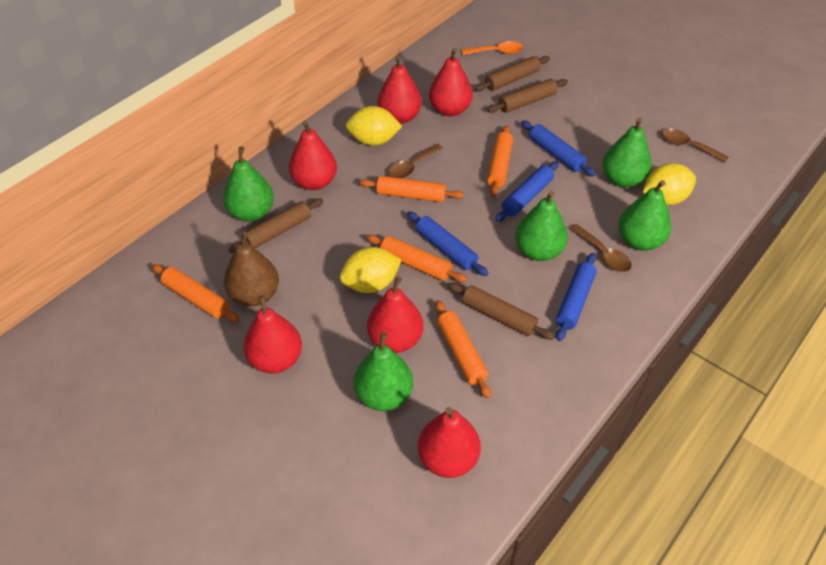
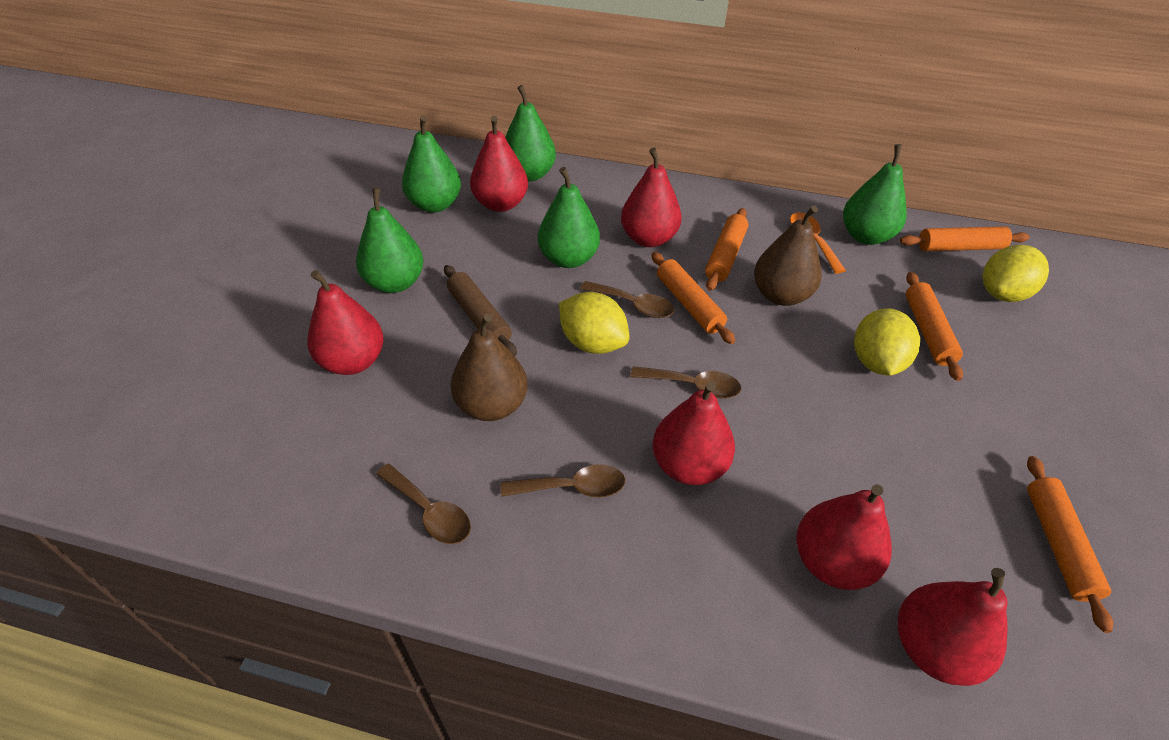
blue rolling pin: [407,211,488,276] [496,161,559,222] [521,120,596,177] [556,253,597,341] = 4 -> none = 0
brown pear: [224,232,279,306] = 1 -> [451,314,528,421] [754,206,822,306] = 2
brown rolling pin: [229,199,323,253] [448,283,554,339] [475,56,550,91] [487,79,568,113] = 4 -> [444,265,517,356] = 1
brown spoon: [388,144,443,179] [570,224,632,272] [662,129,729,162] = 3 -> [376,464,471,544] [501,464,625,497] [580,281,674,318] [630,366,741,399] = 4

